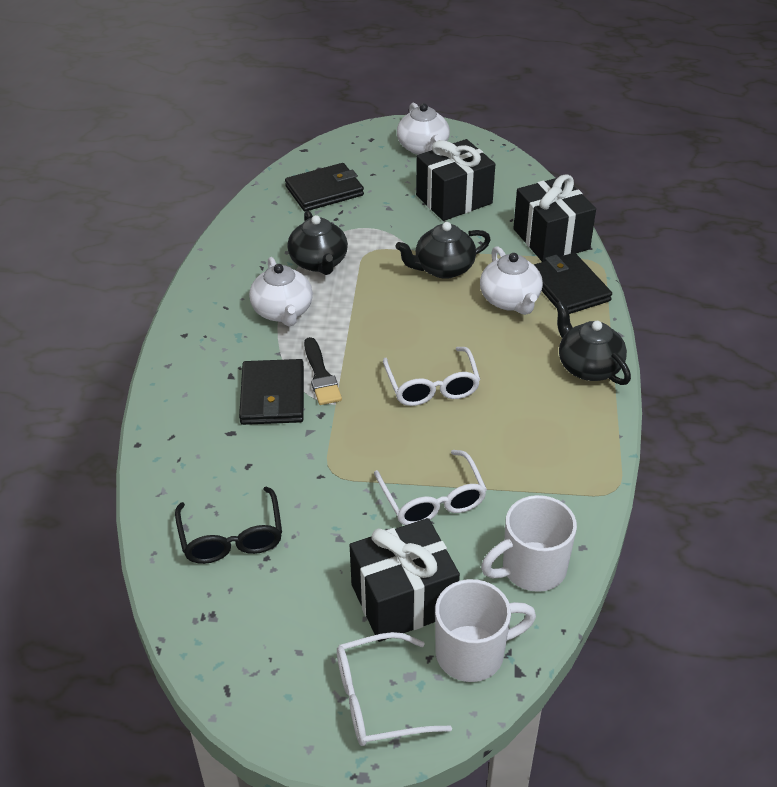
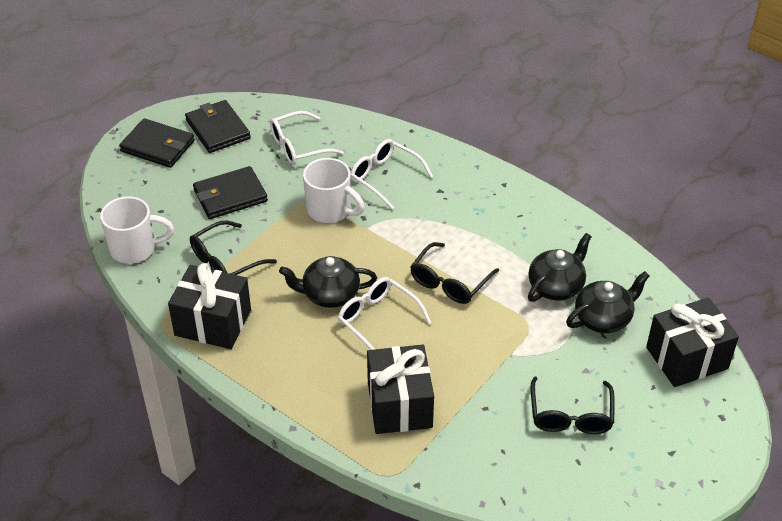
black brush: [304,337,342,405] = 1 -> none = 0
black glasses: [175,486,282,564] = 1 -> [190,220,277,275] [410,242,499,304] [531,377,615,434] = 3
white teapot: [249,257,313,326] [397,103,450,155] [480,246,543,315] = 3 -> none = 0

